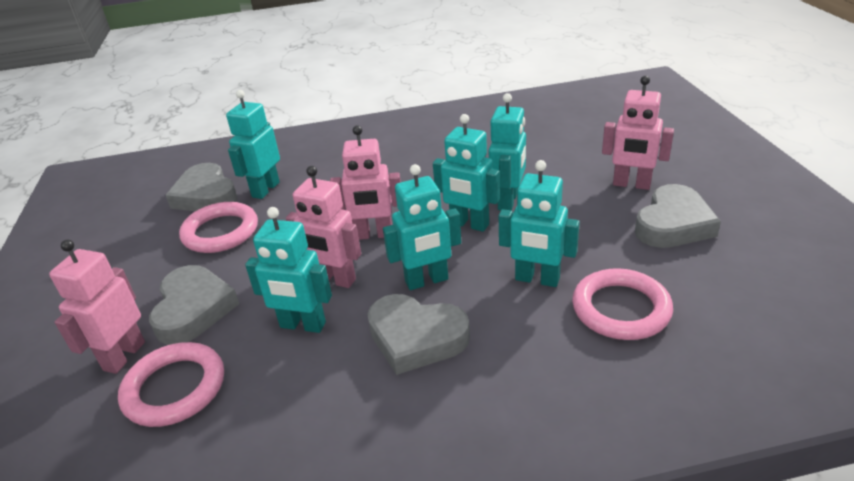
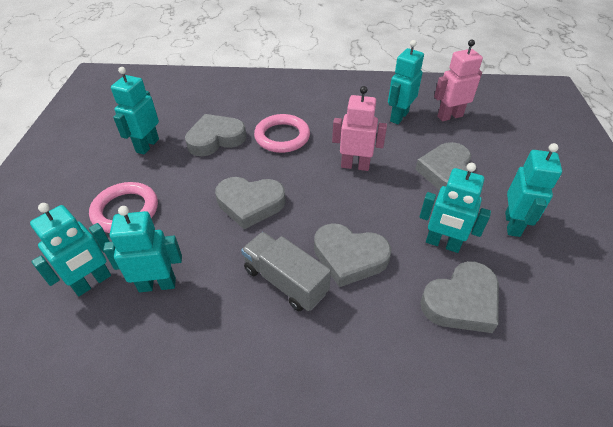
grey heart: [149,265,239,345] [166,163,238,211] [367,294,470,375] [635,184,721,248] = 4 -> [185,114,246,156] [215,177,285,229] [314,223,391,287] [415,142,473,191] [420,261,499,333] = 5
grey truck: none = 0 -> [241,232,331,311] = 1
pink ring: [118,342,224,427] [179,202,258,253] [572,268,673,340] = 3 -> [89,182,158,233] [254,114,310,153] = 2
pink robot: [49,240,145,374] [286,166,361,288] [330,125,401,240] [602,76,674,190] = 4 -> [332,86,387,171] [434,40,483,121] = 2

